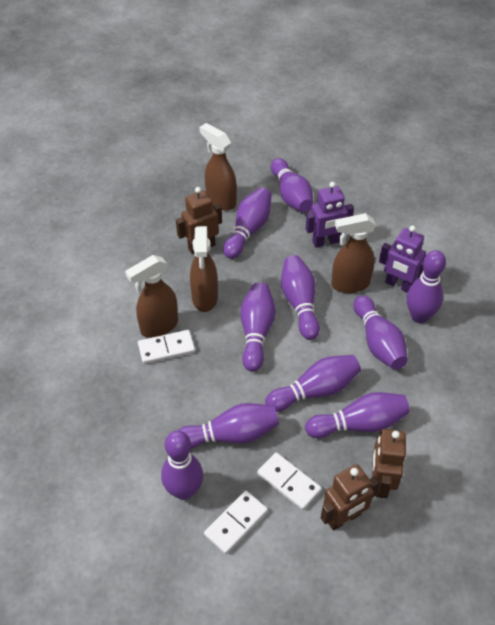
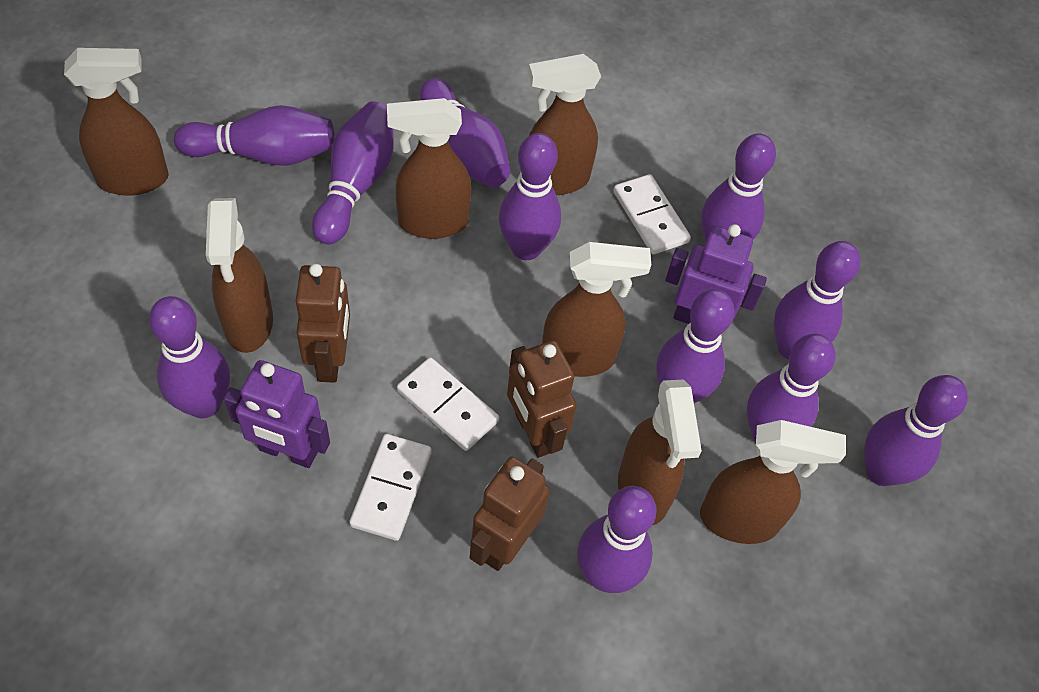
brown spray bottle: [125,255,178,338] [190,226,218,312] [199,123,237,210] [331,213,376,293] = 4 -> [64,48,169,196] [206,198,273,353] [387,98,471,239] [528,54,601,195] [542,242,651,377] [618,380,702,525] [700,420,846,544] = 7
purple bowling pin: [161,431,203,500] [178,403,279,449] [223,187,272,259] [240,282,276,372] [265,355,361,412] [271,158,313,212] [281,255,320,340] [305,392,410,438] [353,295,408,370] [407,250,446,323] = 10 -> [149,296,230,418] [174,105,334,166] [312,101,394,244] [420,78,510,187] [499,133,561,260] [577,486,657,593] [656,289,734,403] [701,133,776,242] [747,334,836,442] [774,241,860,360] [864,375,968,486] = 11

